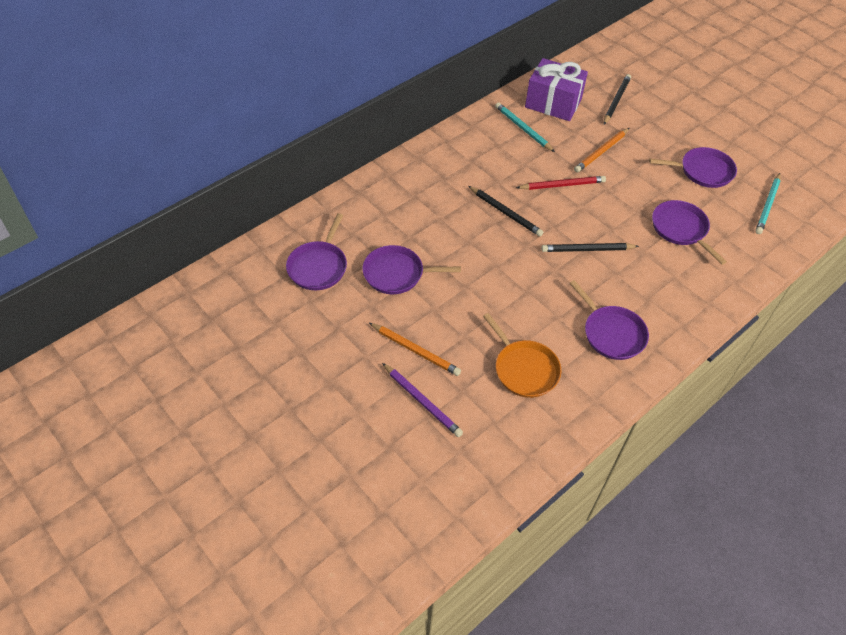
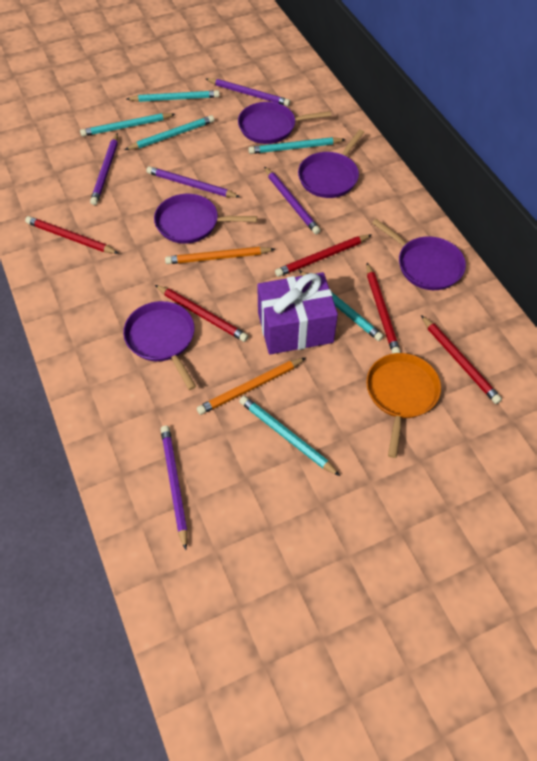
black pencil: [468,186,544,237] [541,243,639,252] [604,74,631,125] = 3 -> none = 0
purple pencil: [382,363,463,437] = 1 -> [90,133,118,205] [146,166,240,198] [161,425,188,550] [206,78,290,106] [264,167,321,234] = 5
red pencil: [516,176,606,190] = 1 -> [25,216,119,254] [155,285,249,342] [275,235,371,277] [366,263,401,354] [421,315,502,404] = 5
turquoise pencil: [495,102,555,152] [755,173,781,234] = 2 -> [80,113,175,137] [125,115,214,150] [127,90,220,102] [239,396,340,476] [248,137,346,154] [299,270,384,341] = 6

